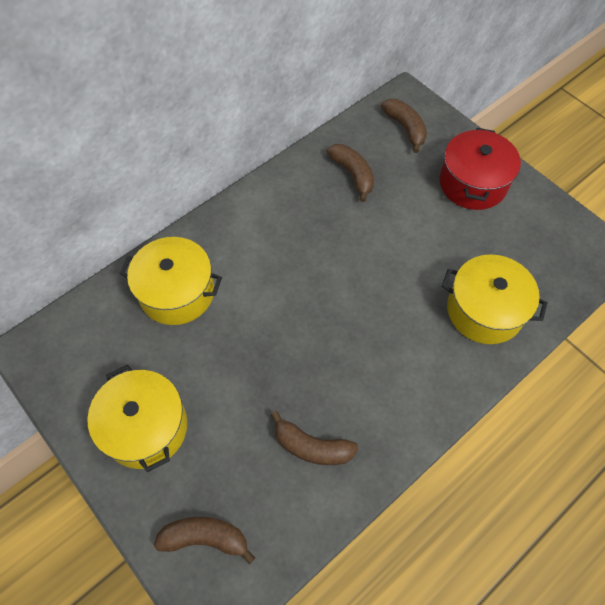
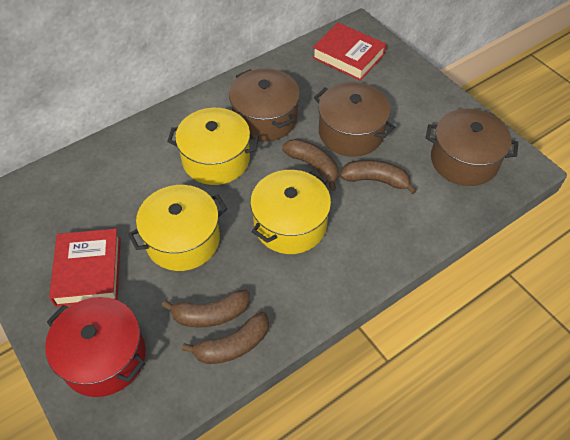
brown pot: none = 0 -> [229,68,300,142] [314,82,395,157] [426,109,518,186] = 3
red book: none = 0 -> [49,229,121,307] [312,23,386,81] = 2

